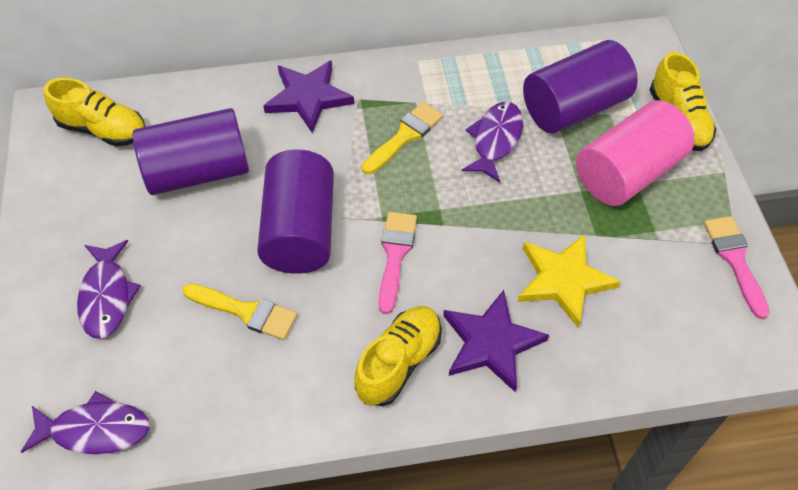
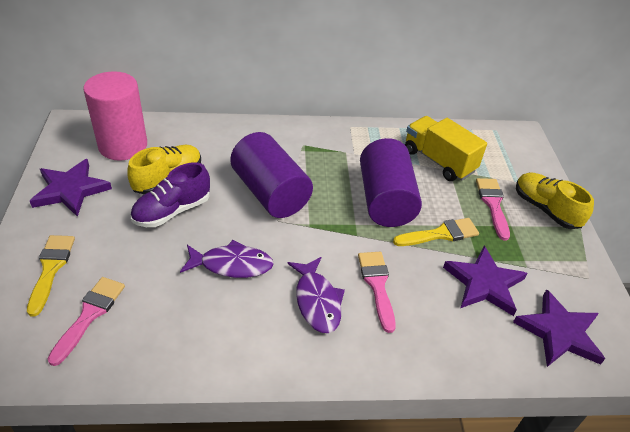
pink brush: [378,212,417,314] [704,216,770,319] = 2 -> [48,277,125,366] [358,252,396,333] [476,178,510,241] = 3
purple cylinder: [132,108,249,195] [257,150,334,274] [523,40,638,133] = 3 -> [230,132,313,218] [360,138,422,227] = 2
purple fish: [21,391,150,454] [77,240,141,339] [461,102,523,182] = 3 -> [180,240,274,278] [287,257,345,333] = 2
purple shoe: none = 0 -> [130,162,210,227] = 1
purple star: [263,60,354,133] [443,290,549,392] = 2 -> [30,159,112,217] [443,246,527,316] [513,289,605,367] = 3
yellow shoe: [44,78,145,146] [354,306,442,406] [649,52,716,151] = 3 -> [127,145,201,194] [516,172,594,229] = 2
yellow star: [518,234,621,327] = 1 -> none = 0
yellow truck: none = 0 -> [405,116,487,181] = 1

